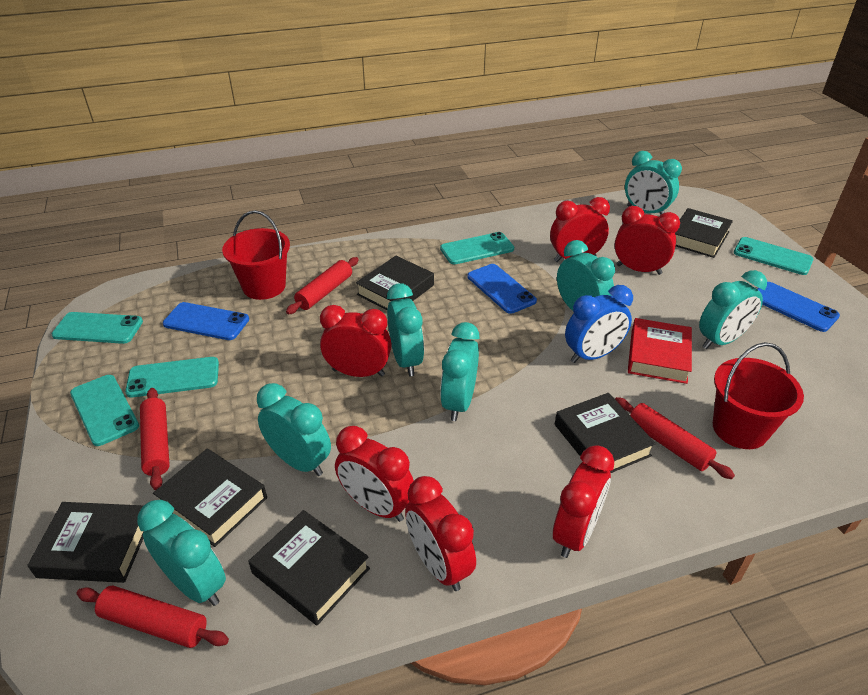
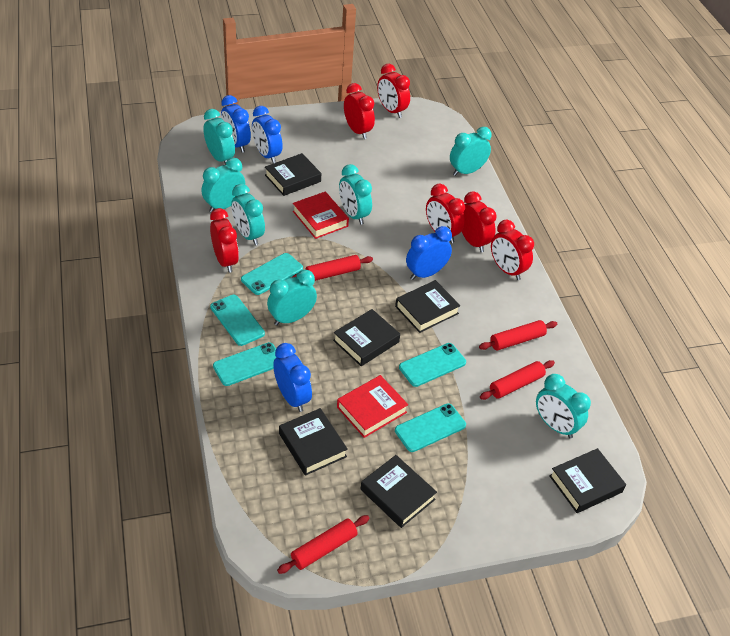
blue clock: [565,285,633,363] = 1 -> [221,95,251,153] [252,106,282,163] [273,343,312,412] [406,226,452,280] = 4
blue phone: [163,302,249,340] [467,264,537,314] [758,282,840,332] = 3 -> none = 0
red book: [628,318,692,384] = 1 -> [293,192,349,239] [337,375,408,438] = 2
red bucket: [222,210,290,300] [713,342,804,449] = 2 -> none = 0

